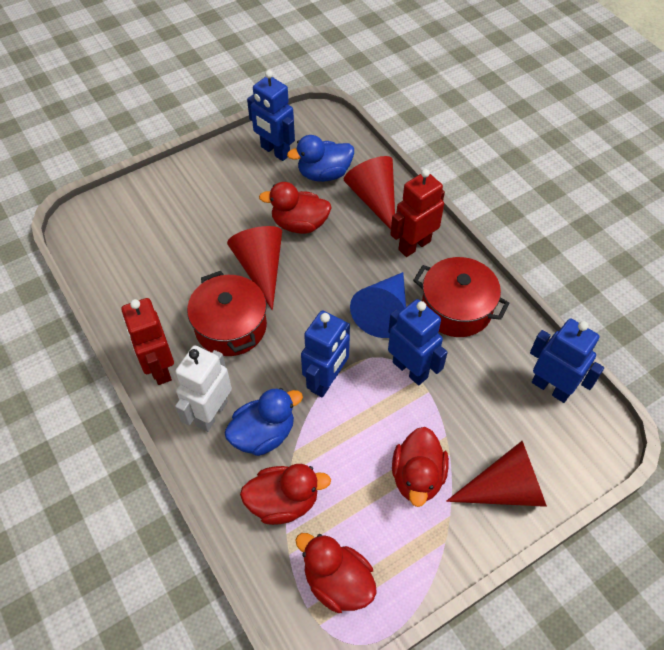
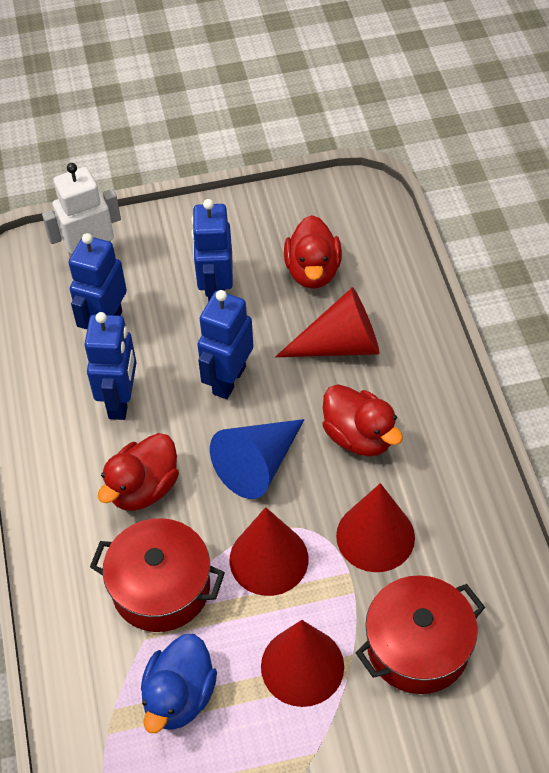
blue duck: [224,388,303,456] [287,135,354,182] = 2 -> [141,634,217,733] = 1
red cone: [227,226,282,310] [344,156,395,230] [446,441,547,507] = 3 -> [229,507,308,596] [261,620,344,707] [275,287,380,357] [336,483,415,572] = 4
red duck: [240,464,331,525] [259,182,332,234] [295,533,377,613] [392,427,449,507] = 4 -> [98,433,179,511] [284,215,342,289] [322,384,403,457] = 3
red robot: [121,298,174,385] [390,169,445,257] = 2 -> none = 0

